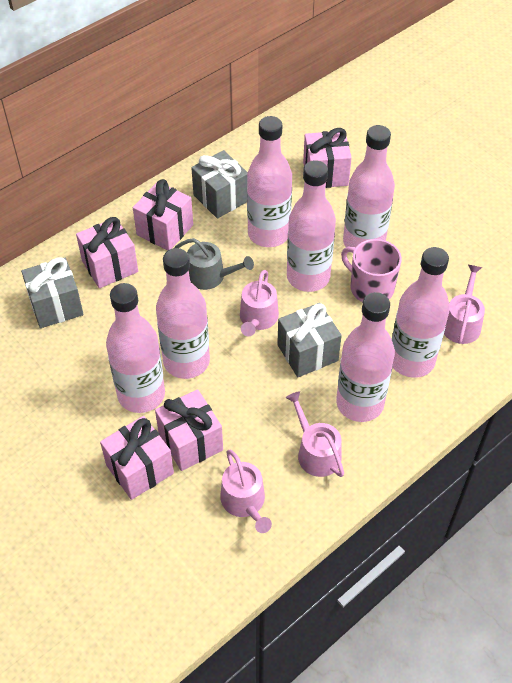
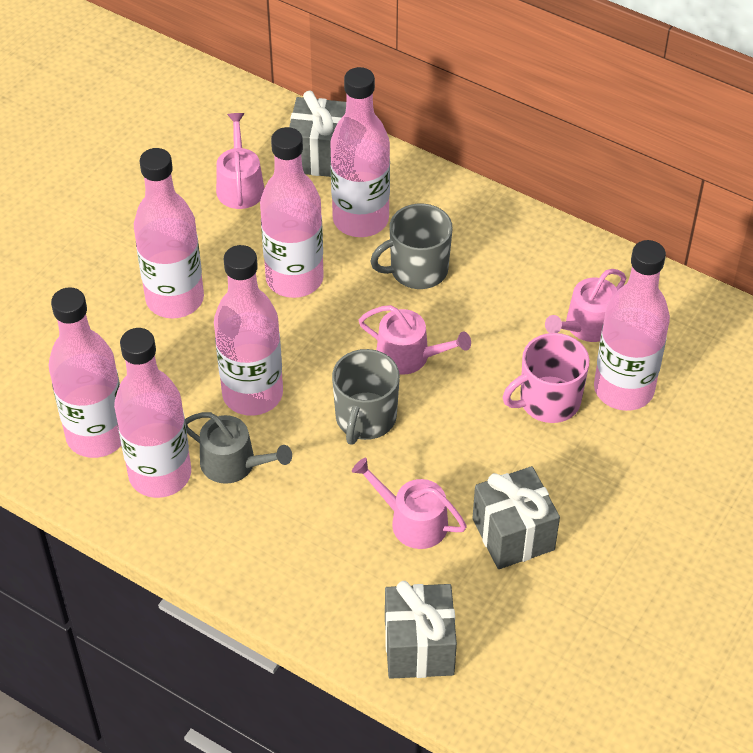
grey mug: none = 0 -> [332,349,400,445] [370,203,453,289] = 2
pink gift: [76,217,138,288] [100,416,174,500] [133,179,193,250] [155,389,223,471] [303,128,352,188] = 5 -> none = 0

